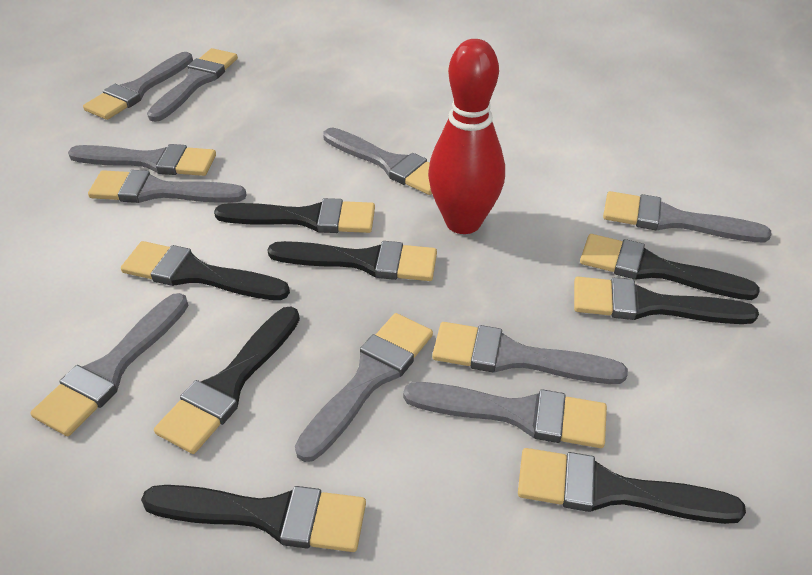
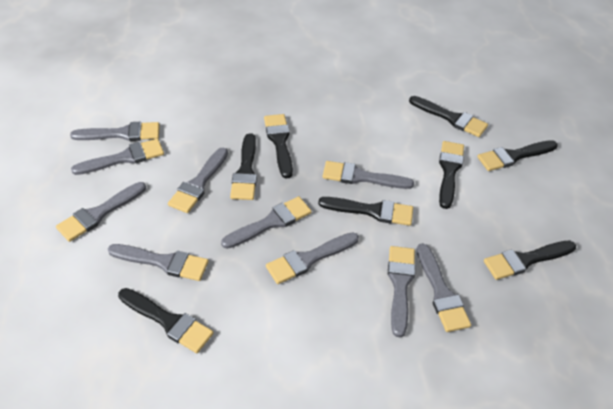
red bowling pin: [428,39,505,234] = 1 -> none = 0

